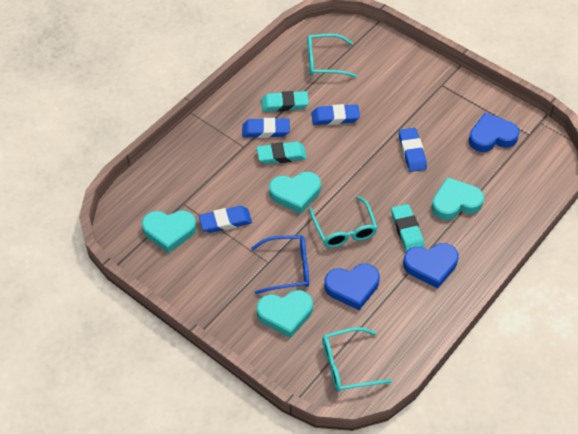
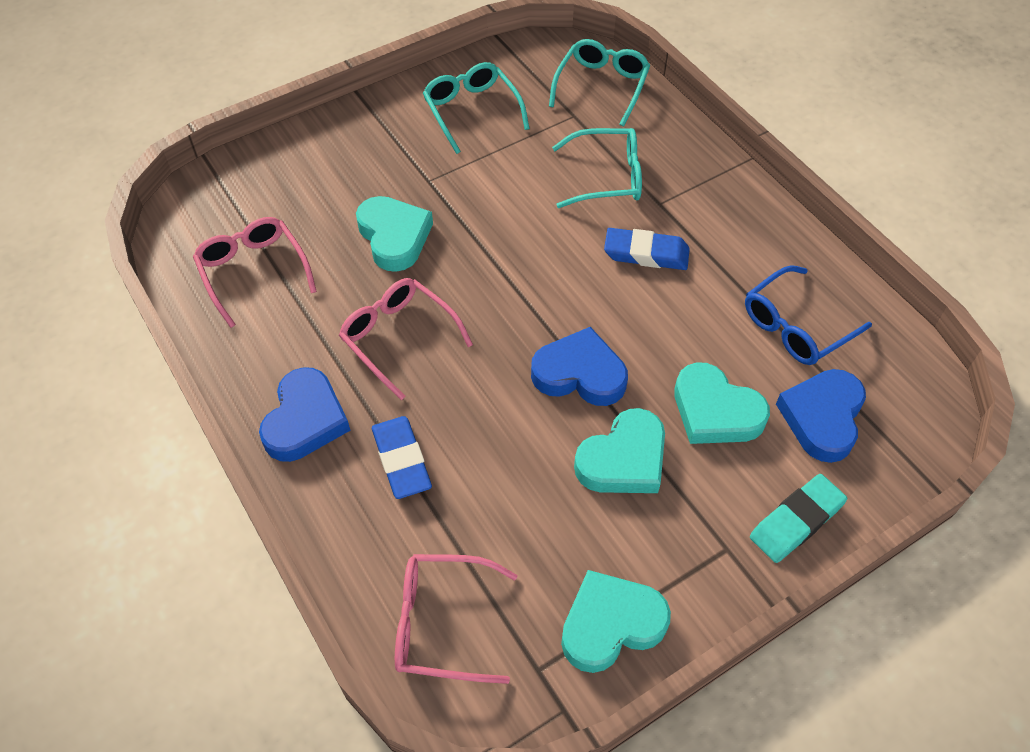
blue eraser: [199,206,252,233] [242,118,290,138] [311,104,360,125] [399,128,427,172] = 4 -> [372,416,432,499] [604,228,690,270] = 2
pink glasses: none = 0 -> [193,217,317,328] [339,278,473,400] [395,554,518,684] = 3
turquoise eraser: [257,142,307,164] [261,91,309,112] [391,204,425,252] = 3 -> [750,474,847,563] = 1

